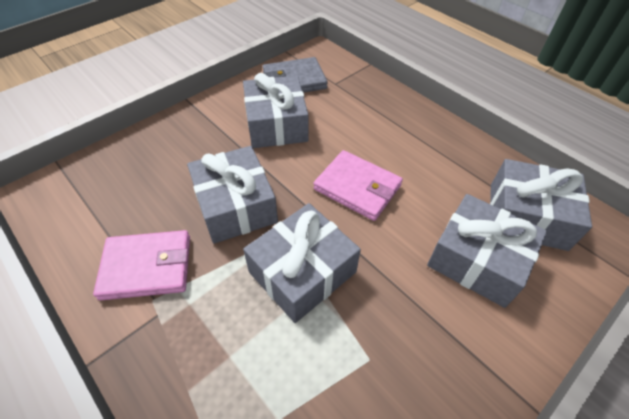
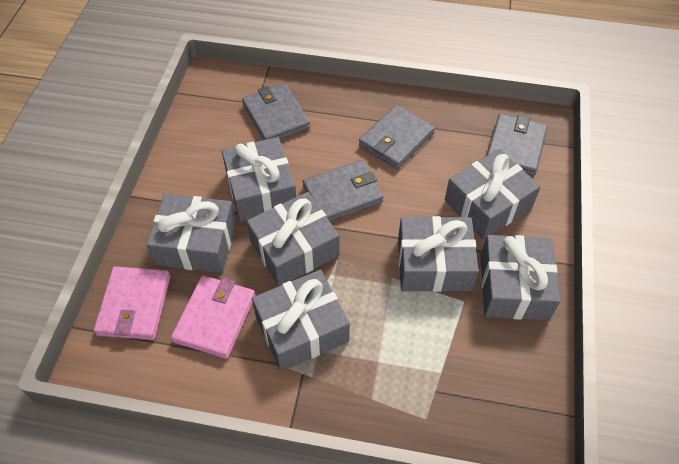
grey gift: [187,146,278,243] [243,73,309,148] [243,203,361,323] [427,194,547,308] [490,159,592,251] = 5 -> [146,194,236,273] [222,137,296,222] [247,192,339,286] [252,270,350,371] [398,216,479,292] [445,149,541,240] [481,235,560,320] = 7
grey wallet: [263,57,328,93] = 1 -> [242,83,310,140] [303,160,384,221] [359,105,435,169] [486,113,548,176] = 4

